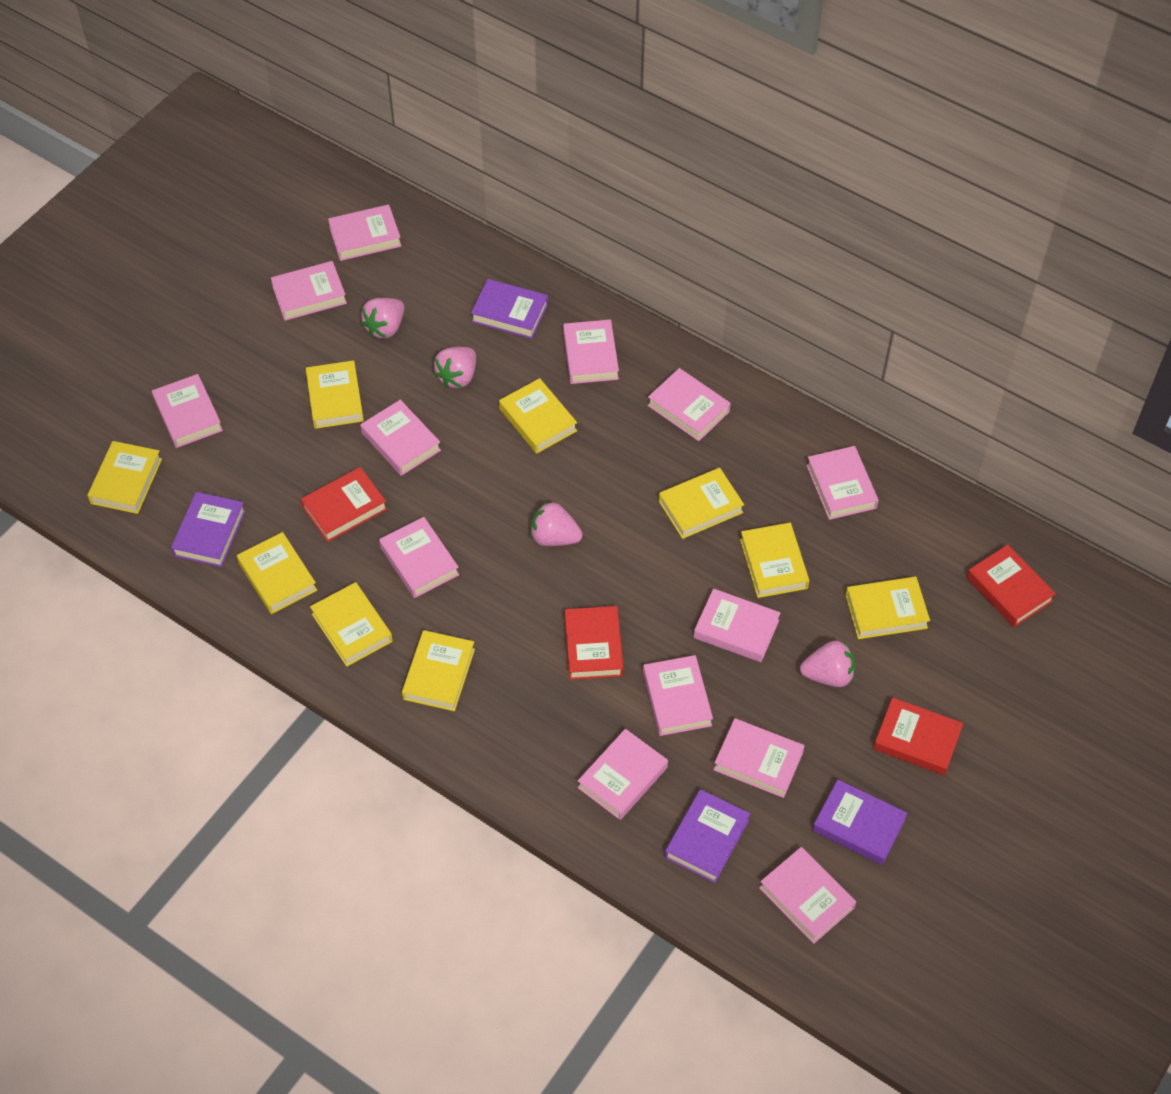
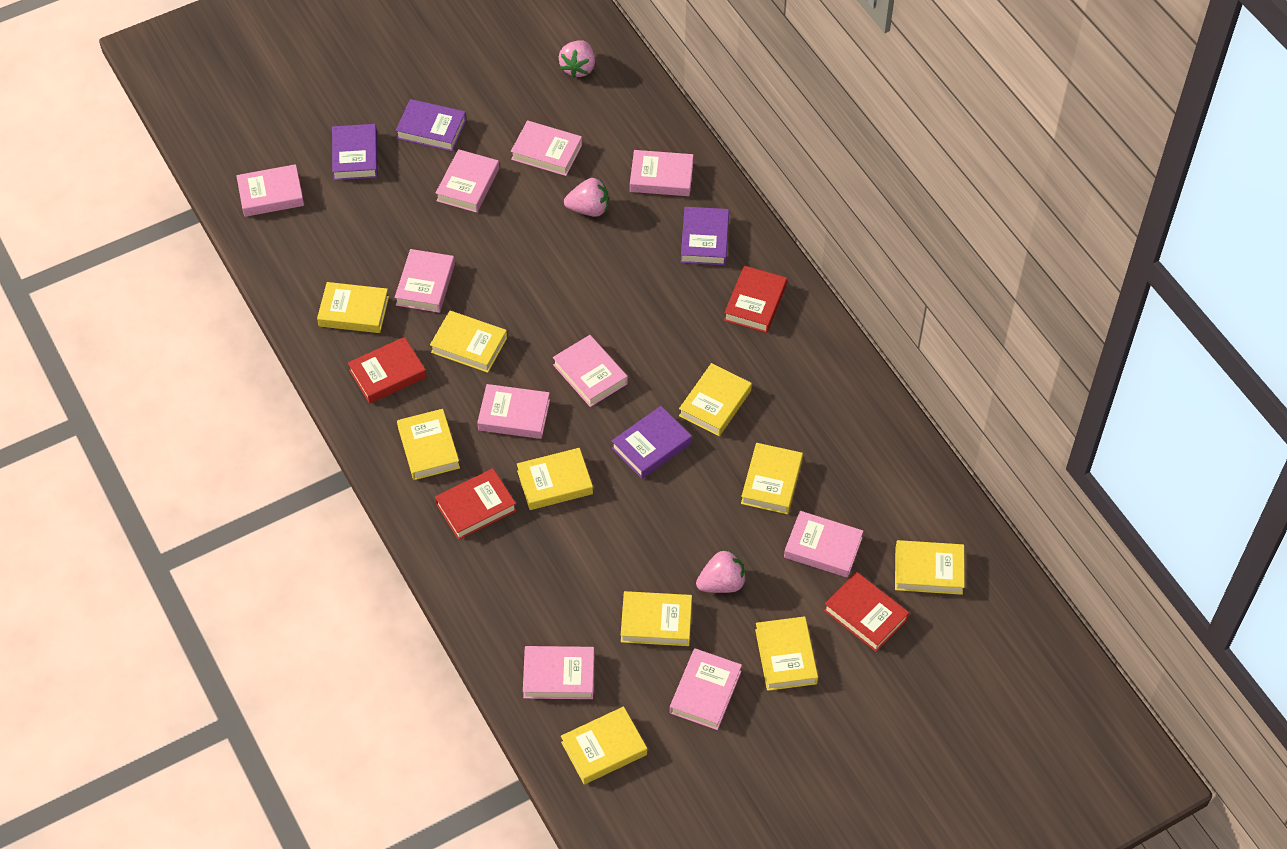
pink book: [152,374,223,448] [271,261,347,321] [328,204,401,261] [360,400,441,476] [379,517,459,598] [563,319,619,384] [578,729,668,820] [643,655,713,736] [647,368,731,441] [694,588,780,662] [714,718,805,798] [759,847,856,944] [806,446,879,520] = 13 -> [236,164,304,217] [395,249,455,313] [436,149,499,213] [477,384,550,439] [511,120,582,176] [523,646,594,699] [553,335,628,407] [630,150,693,196] [670,648,742,730] [784,511,863,578] = 10
pink strawberry: [361,298,404,339] [434,347,476,388] [531,502,583,546] [800,641,855,687] = 4 -> [559,40,595,78] [564,178,609,217] [696,549,746,593] = 3
yellow book: [87,441,162,514] [237,532,317,614] [306,360,364,429] [310,582,393,667] [402,630,475,711] [499,378,577,454] [659,468,744,539] [740,523,809,598] [845,577,930,639] = 9 -> [317,282,389,333] [397,409,460,480] [430,311,507,373] [517,448,593,510] [561,706,647,784] [621,591,692,646] [679,363,752,436] [741,443,803,514] [755,616,818,691] [895,540,965,595] = 10

